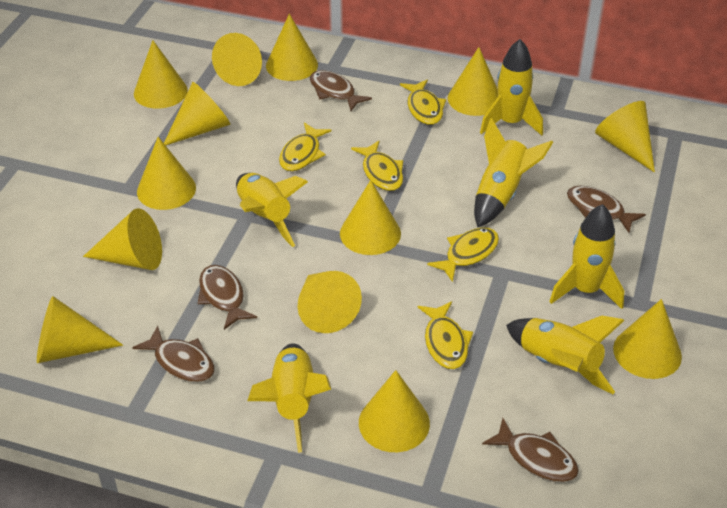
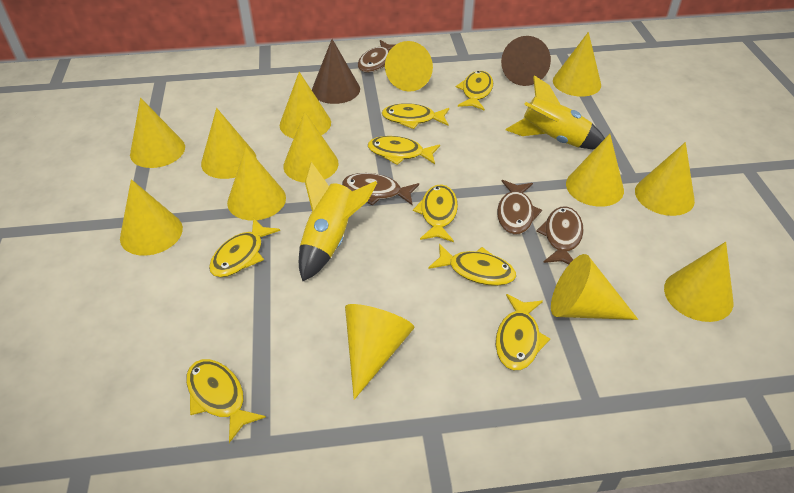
brown cone: none = 0 -> [312,39,360,104] [501,36,551,86] = 2
brown fish: [132,326,214,382] [198,265,257,330] [310,70,372,111] [482,418,579,482] [567,186,646,233] = 5 -> [342,173,419,205] [358,40,395,73] [497,180,542,235] [536,207,584,264] = 4
yellow fish: [279,122,332,171] [351,141,403,191] [400,80,446,125] [417,301,473,369] [427,227,499,282] = 5 -> [186,359,266,443] [209,218,280,277] [368,136,440,165] [382,103,449,129] [413,184,458,242] [428,244,516,286] [456,71,493,111] [496,294,550,370] = 8
yellow rocket: [236,173,308,247] [247,343,331,453] [474,118,553,227] [480,39,543,136] [506,316,625,394] [549,204,624,309] = 6 -> [299,162,377,281] [506,75,605,149] = 2

